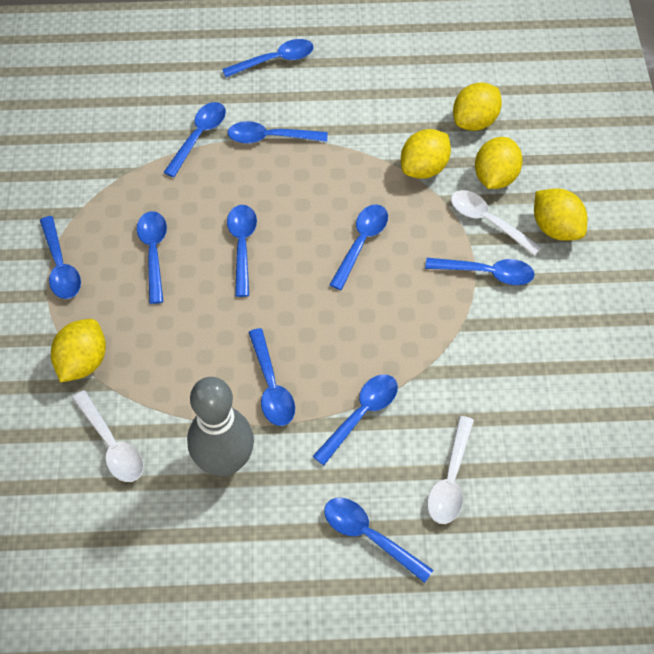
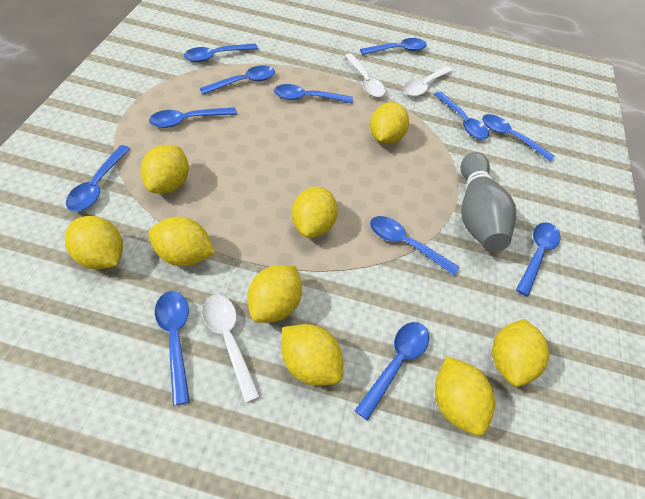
blue spoon: [40,216,81,299] [137,211,167,304] [163,102,226,177] [222,39,314,77] [227,205,257,297] [228,121,328,144] [248,328,295,426] [312,374,398,465] [324,498,433,583] [329,204,388,290] [425,258,535,285] = 11 -> [66,145,130,212] [149,107,237,128] [155,291,190,406] [184,44,258,62] [200,65,275,95] [274,84,353,103] [355,322,429,421] [360,38,427,55] [370,216,459,275] [434,91,489,139] [482,114,554,161] [516,222,560,296] = 12
yellow lemon: [51,319,106,383] [401,129,451,179] [453,82,502,131] [475,137,523,189] [534,188,587,241] = 5 -> [65,216,123,269] [141,145,189,193] [149,217,215,266] [247,265,302,323] [282,324,343,386] [292,187,338,238] [370,102,409,144] [435,356,495,436] [492,319,549,387] = 9

